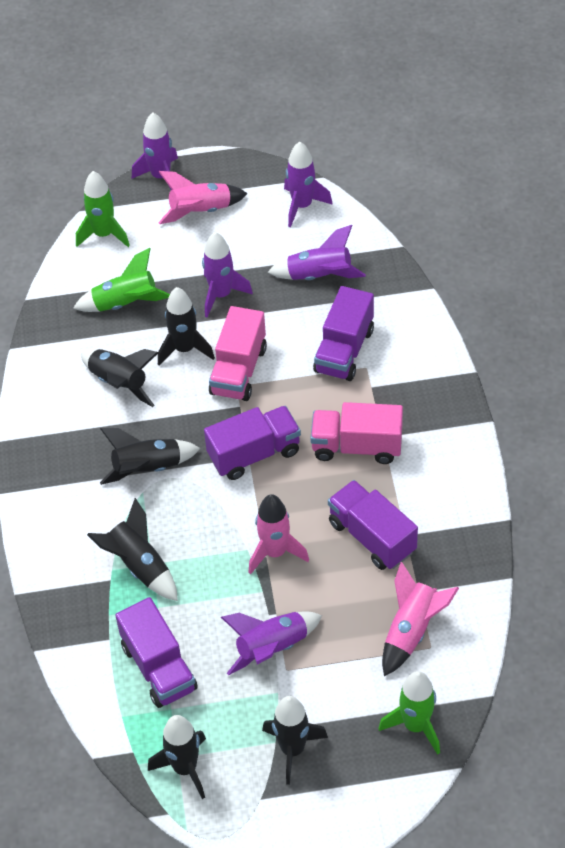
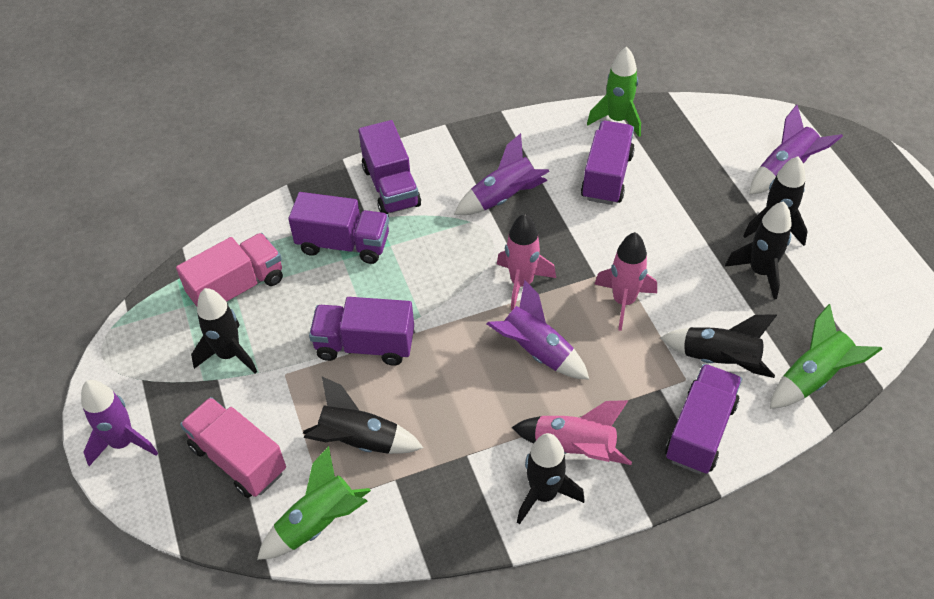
purple rocket: [132,112,178,190] [202,232,253,317] [221,612,322,675] [267,225,366,280] [284,142,333,227] = 5 -> [81,380,158,466] [454,133,550,215] [487,280,590,380] [749,105,843,195] = 4
purple truck: [115,597,198,708] [204,406,301,480] [313,286,374,381] [328,480,418,570] = 4 -> [288,192,389,264] [309,297,414,366] [359,120,421,214] [581,121,635,205] [665,364,742,474] = 5

